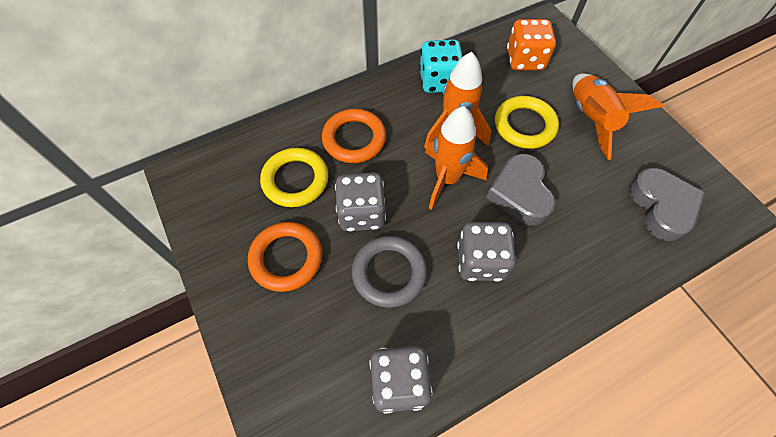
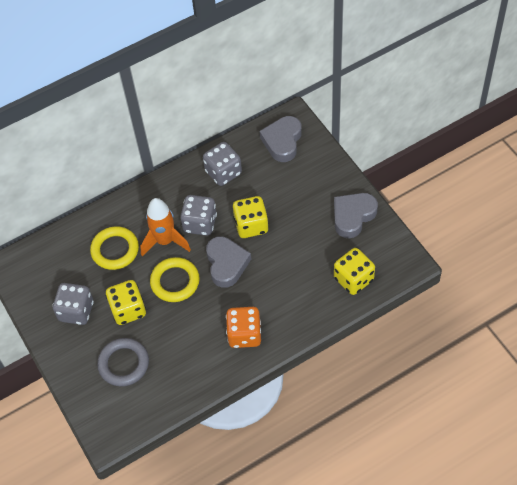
grey heart: [486,154,555,226] [629,168,705,241] = 2 -> [206,236,251,288] [259,116,302,162] [334,193,378,238] = 3
orange ring: [248,222,322,292] [322,109,386,163] = 2 -> none = 0
orange rocket: [424,52,491,149] [425,106,488,210] [572,73,664,160] = 3 -> [140,198,191,257] = 1
turquoise dice: [419,39,463,93] = 1 -> none = 0
yellow dice: none = 0 -> [105,280,146,325] [233,196,269,238] [334,248,375,295] = 3

